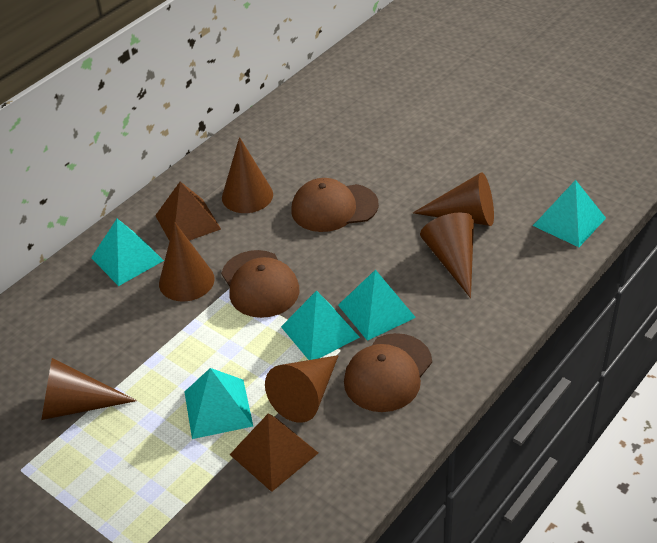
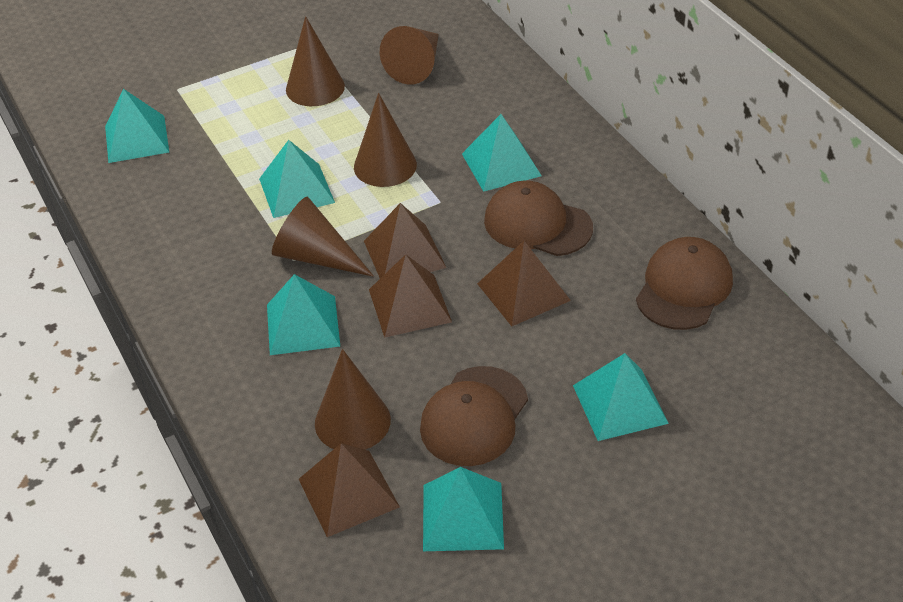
brown cone: [41,358,137,420] [159,222,215,302] [222,137,273,213] [265,355,339,423] [413,172,494,226] [420,212,474,298] = 6 -> [272,197,374,277] [286,16,345,106] [315,349,391,450] [354,93,417,187] [380,26,439,85] = 5
brown pyramid: [155,182,221,241] [230,413,318,492] = 2 -> [299,443,400,537] [364,203,446,278] [369,254,452,338] [477,241,571,326] = 4
turquoise pyramid: [91,219,164,286] [184,368,253,439] [281,291,360,360] [338,269,416,341] [533,180,606,247] = 5 -> [105,89,169,163] [259,140,335,218] [267,274,340,355] [423,467,504,551] [462,114,542,192] [573,353,669,441] = 6

